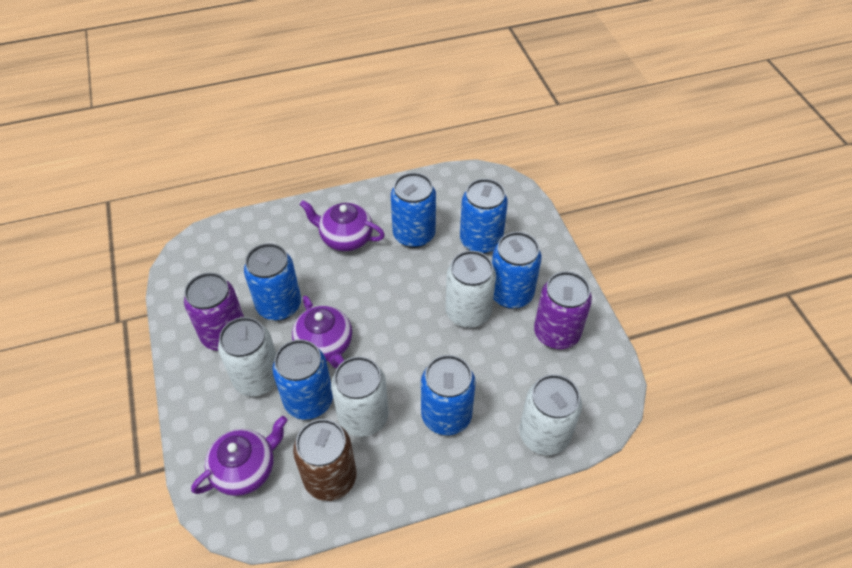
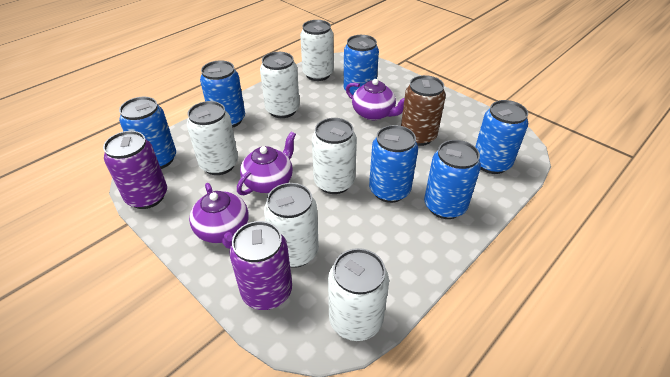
white can: [218,317,276,396] [331,356,389,437] [445,251,496,328] [519,374,582,455] = 4 -> [187,101,238,175] [260,52,300,118] [264,183,319,268] [300,20,334,81] [312,118,357,194] [328,248,389,341] = 6

